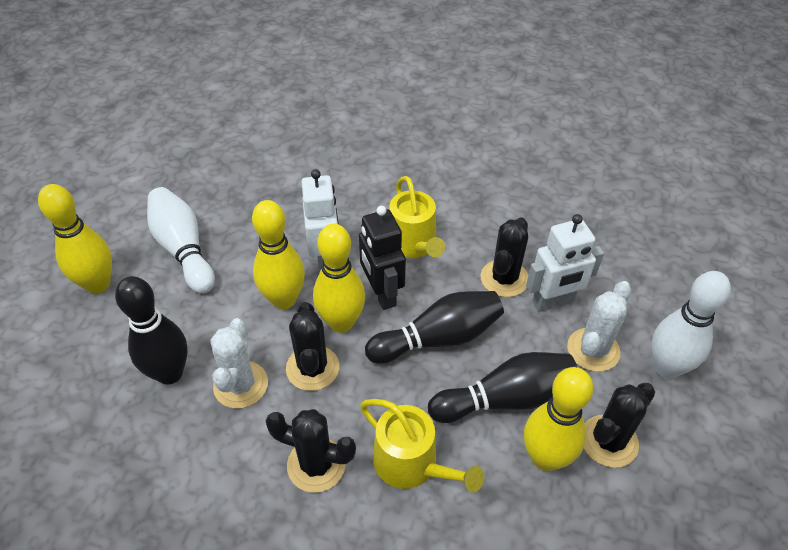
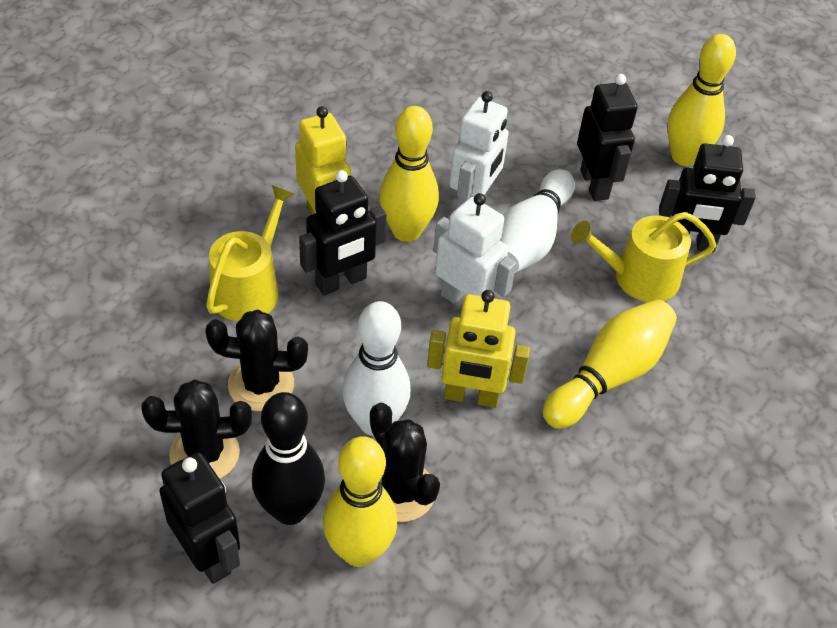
black bowling pin: [115,276,188,385] [365,291,504,364] [428,352,578,423] = 3 -> [252,392,325,525] = 1
black cactus: [266,409,356,493] [286,302,339,391] [481,217,528,297] [584,383,655,468] = 4 -> [141,379,252,479] [205,310,308,411] [370,403,440,522] = 3
black robot: [359,206,406,310] = 1 -> [159,452,240,584] [299,170,386,295] [577,74,637,201] [659,135,756,253] = 4
white cactus: [210,318,268,409] [567,281,631,372] = 2 -> none = 0
yellow robot: none = 0 -> [295,106,351,215] [427,290,530,408] = 2

